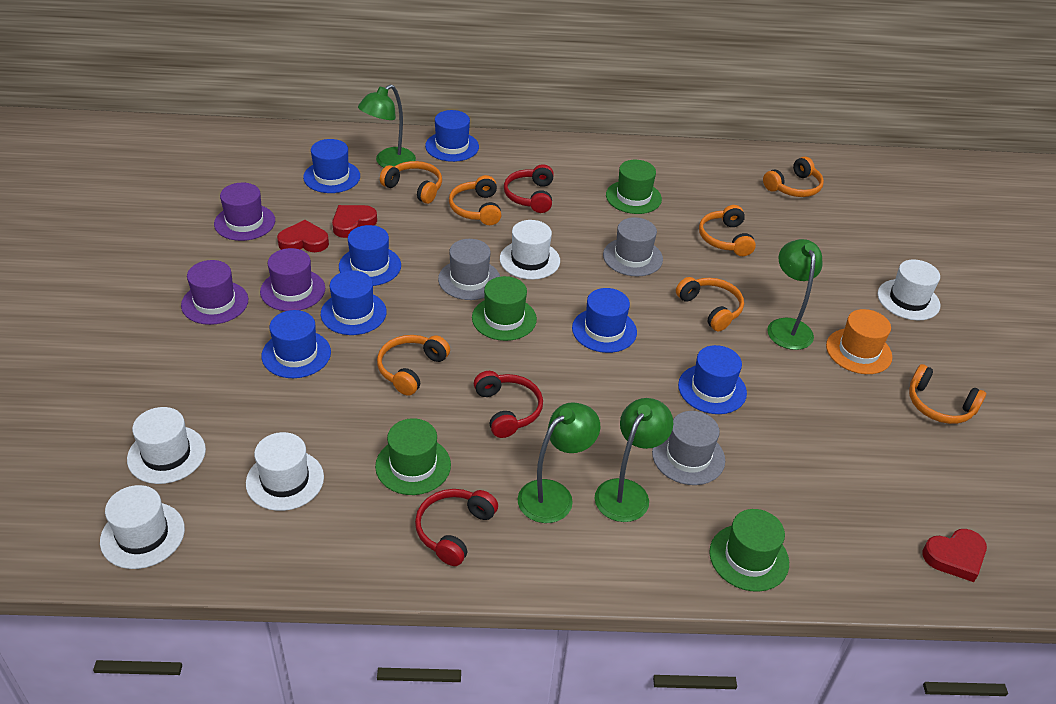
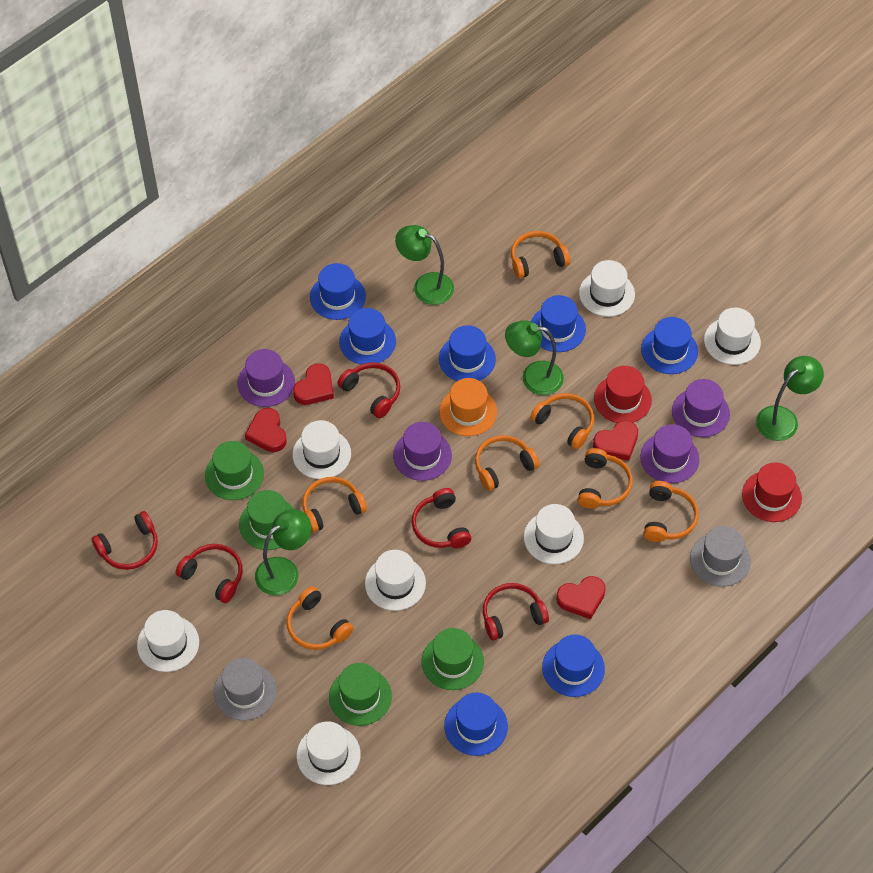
grey hat: [438,239,500,300] [603,217,663,276] [652,411,725,485] = 3 -> [214,658,277,721] [690,526,751,587] = 2
purple hat: [181,260,248,325] [214,183,275,241] [260,248,325,311] = 3 -> [238,349,295,407] [393,422,452,481] [640,424,699,483] [672,379,730,437] = 4
red hat: none = 0 -> [594,366,652,423] [742,462,802,522] = 2
red headphones: [415,489,498,566] [474,371,543,438] [504,164,554,213] = 3 -> [91,511,158,570] [176,544,243,603] [337,362,400,418] [412,488,471,548] [483,583,549,641] = 5
red heart: [277,220,329,252] [332,205,377,238] [922,529,987,582] = 3 -> [245,408,287,452] [293,363,334,405] [556,576,606,619] [593,420,638,461] = 4
white hat: [100,485,185,569] [127,407,206,484] [246,432,324,511] [500,220,560,280] [878,259,940,320] = 5 -> [137,610,199,672] [292,420,351,479] [296,721,361,785] [365,550,426,611] [524,504,584,564] [579,260,635,317] [704,308,761,365] = 7

